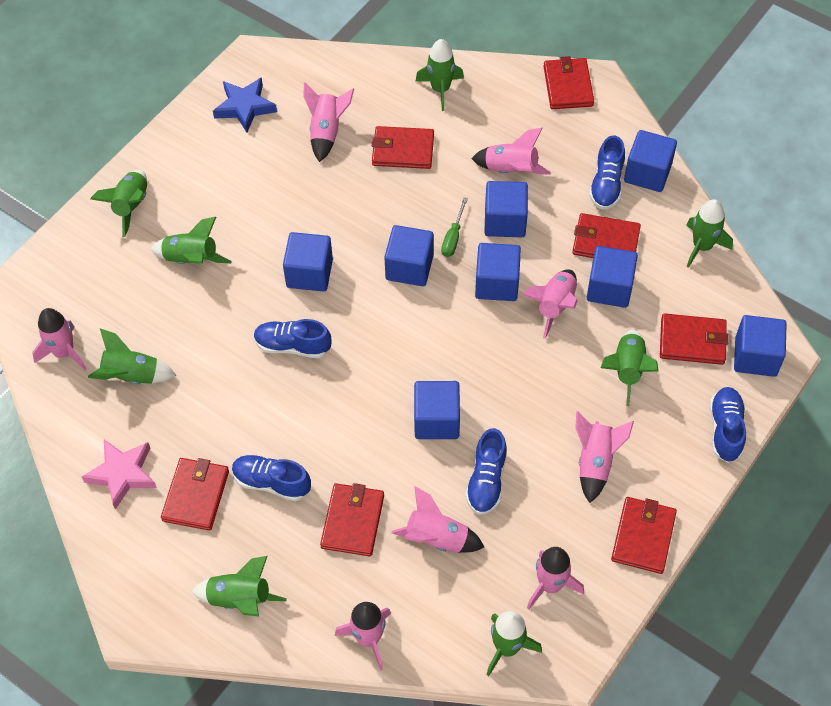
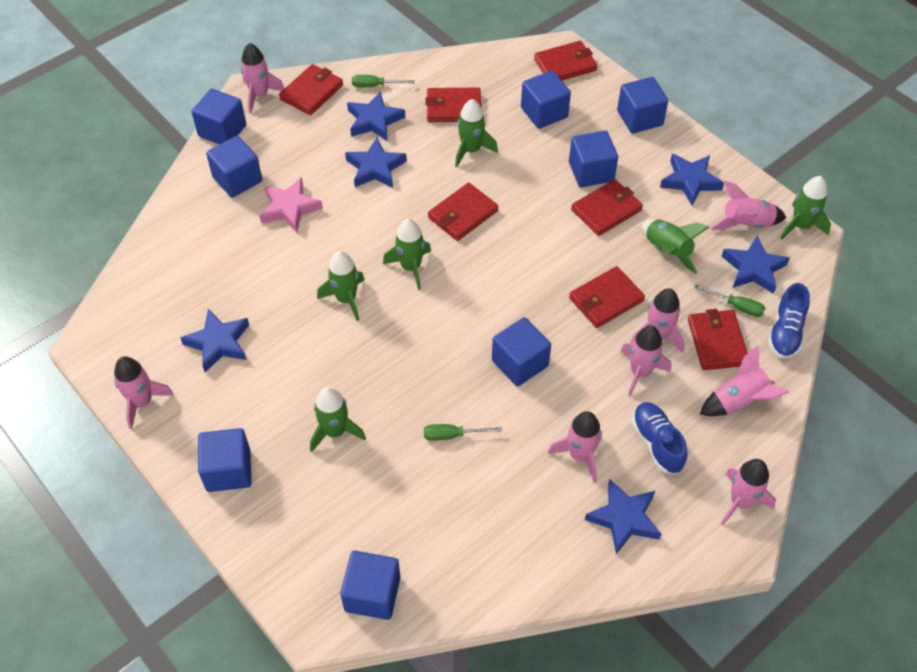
blue shoe: [232,455,311,501] [254,319,331,358] [465,428,507,515] [589,136,625,209] [710,387,746,463] = 5 -> [632,402,687,474] [768,283,810,359] = 2
blue star: [213,77,277,132] = 1 -> [180,309,249,372] [345,138,407,188] [347,91,405,141] [585,479,661,554] [660,154,724,206] [722,235,790,294] = 6
green rocket: [88,328,176,384] [91,170,147,237] [151,217,232,264] [192,556,287,617] [415,39,464,111] [487,611,542,676] [601,330,659,406] [686,199,733,268] = 8 -> [310,387,366,452] [317,251,364,321] [383,219,431,290] [455,99,498,167] [642,219,709,274] [781,176,831,239] = 6
green screwdriver: [441,197,468,257] = 1 -> [352,75,415,87] [424,424,502,441] [694,284,765,317] = 3

